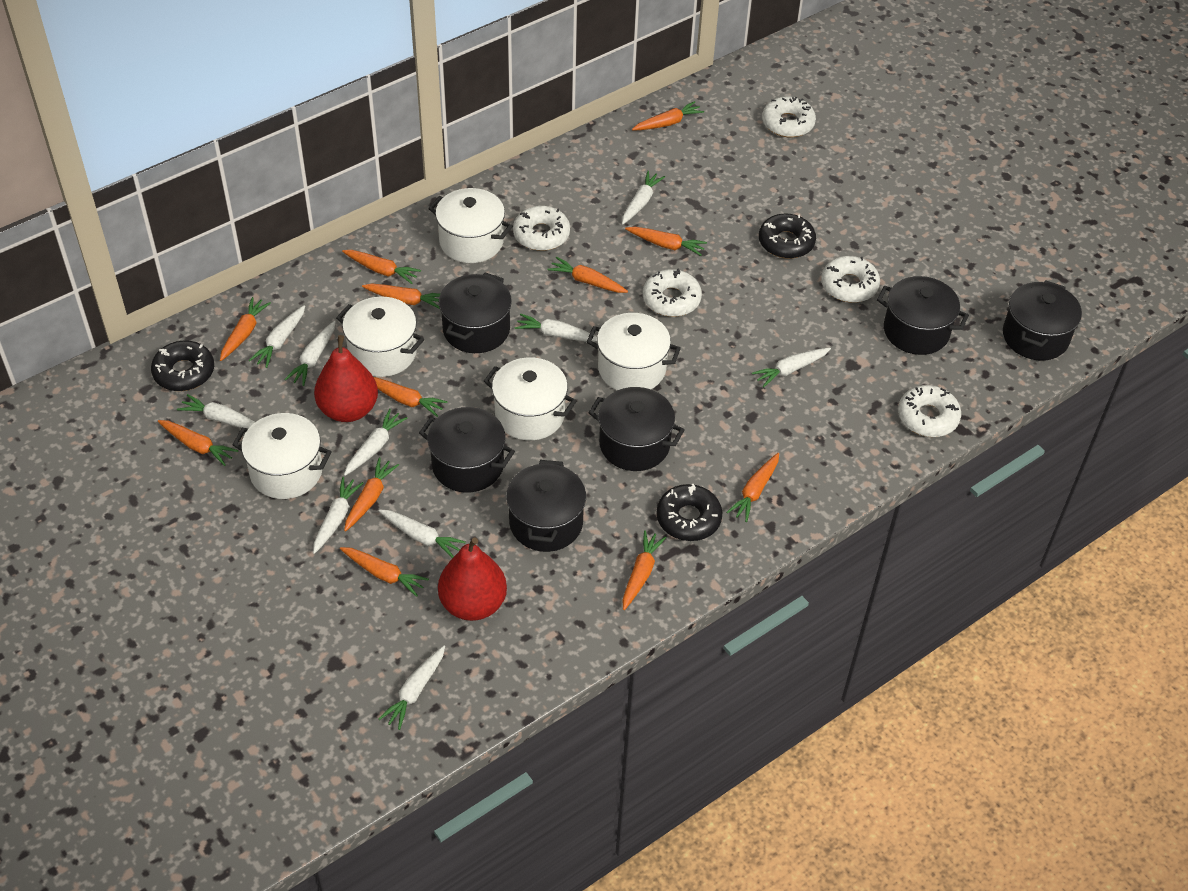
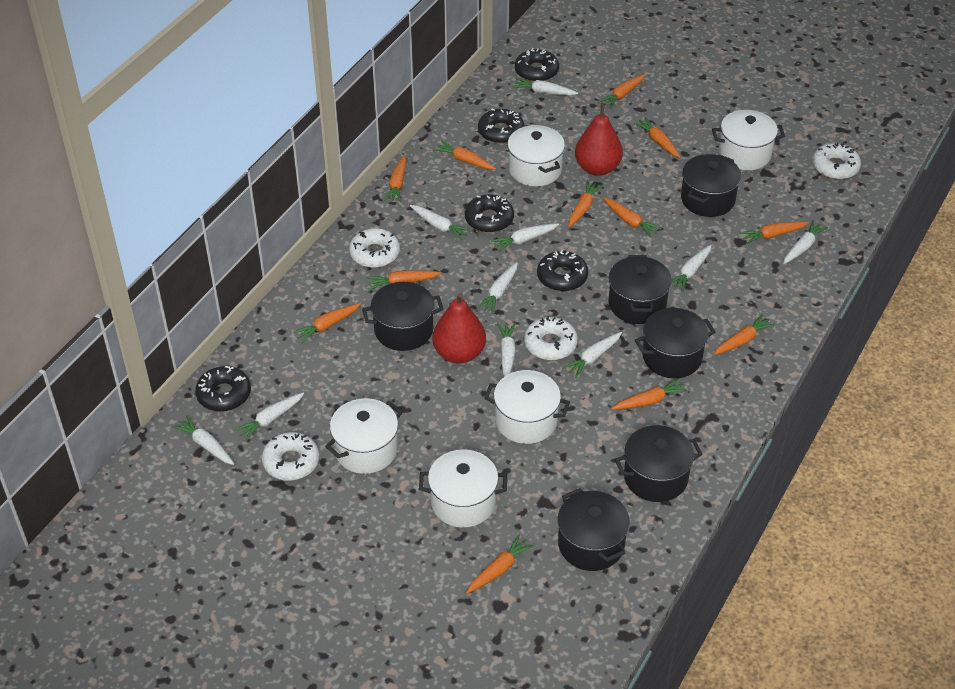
black donut: [151,340,214,391] [656,484,722,541] [759,214,816,259] = 3 -> [195,366,251,412] [465,194,514,233] [478,109,524,144] [515,48,559,82] [537,250,588,291] = 5
white donut: [513,206,570,251] [643,268,702,317] [762,96,816,138] [821,256,880,303] [898,385,961,437] = 5 -> [262,432,319,481] [349,228,400,268] [524,316,578,360] [812,143,861,179] = 4

